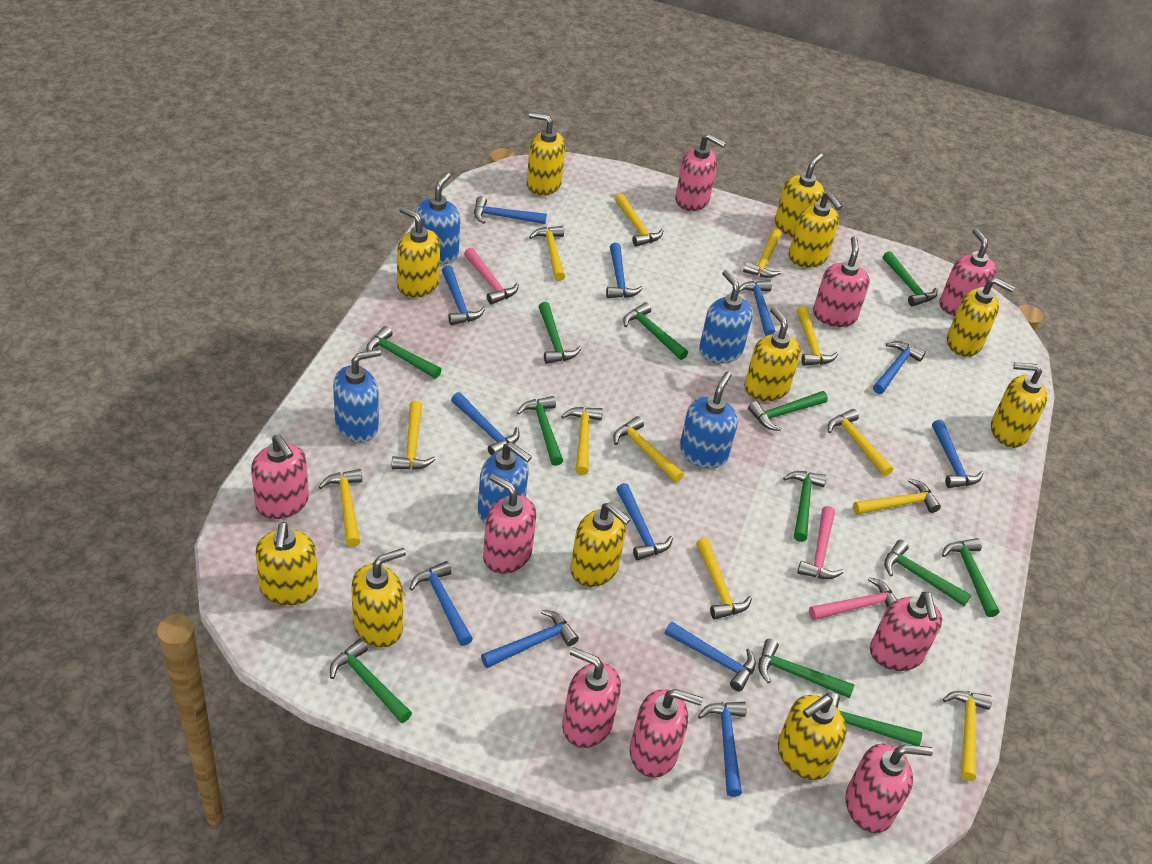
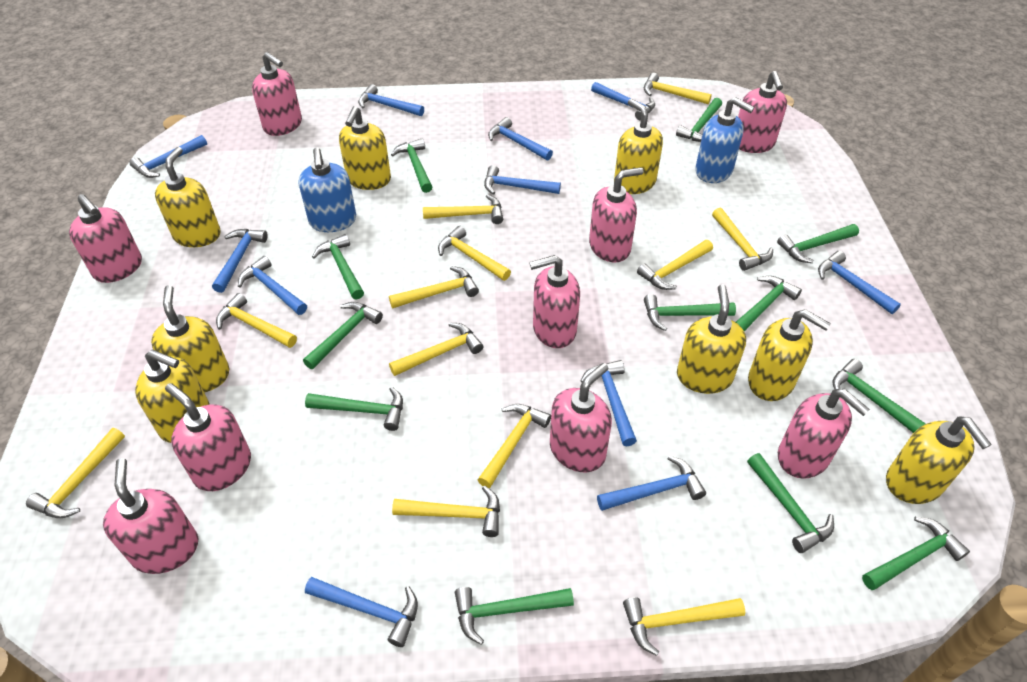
blue hammer: [409,561,473,646] [442,266,485,325] [451,392,520,456] [474,196,547,224] [481,610,579,668] [606,243,643,298] [617,483,673,560] [665,621,756,691] [698,702,747,797] [739,280,776,336] [873,341,926,394] [932,420,983,488] = 12 -> [130,135,207,178] [212,229,268,293] [238,256,307,315] [305,577,418,647] [358,84,424,116] [484,165,561,195] [488,117,553,160] [581,360,637,446] [591,82,655,121] [597,456,706,511] [818,251,901,314] = 11
blue soap dispenser: [333,349,381,442] [415,173,460,264] [478,442,532,524] [679,371,738,468] [699,270,753,363] = 5 -> [299,148,356,232] [695,97,754,183] = 2
pink hammer: [464,248,519,305] [797,506,844,579] [809,577,897,620] = 3 -> none = 0
yellow soap dispenser: [256,522,318,606] [351,548,406,648] [397,206,440,298] [527,112,565,196] [571,503,631,587] [744,307,801,401] [775,153,825,237] [778,695,847,780] [789,192,842,268] [947,277,1015,357] [991,362,1047,448] = 11 -> [135,350,209,443] [151,285,230,393] [155,147,221,247] [339,106,391,190] [614,99,663,194] [677,284,746,394] [748,309,831,401] [886,416,992,504] = 8

